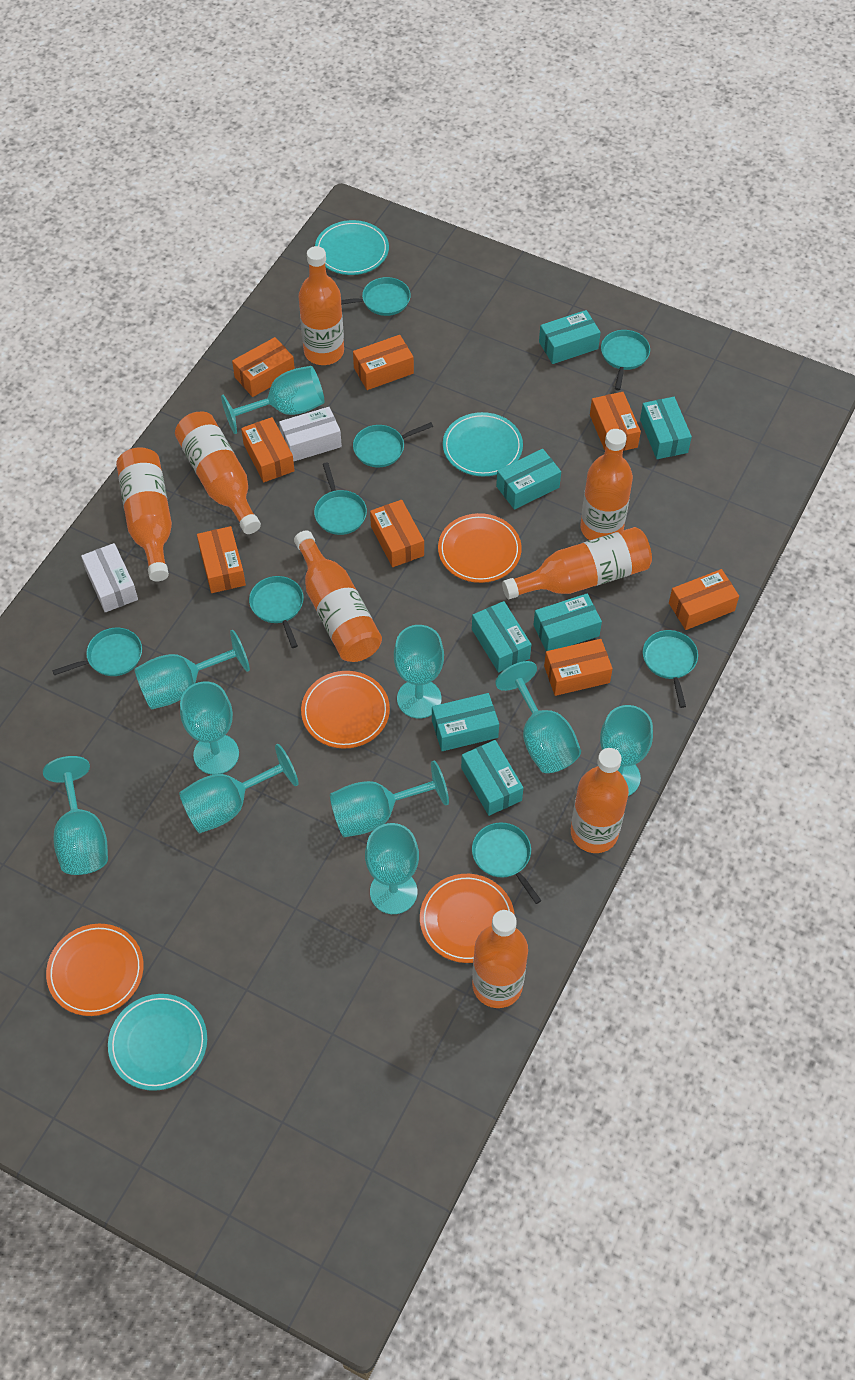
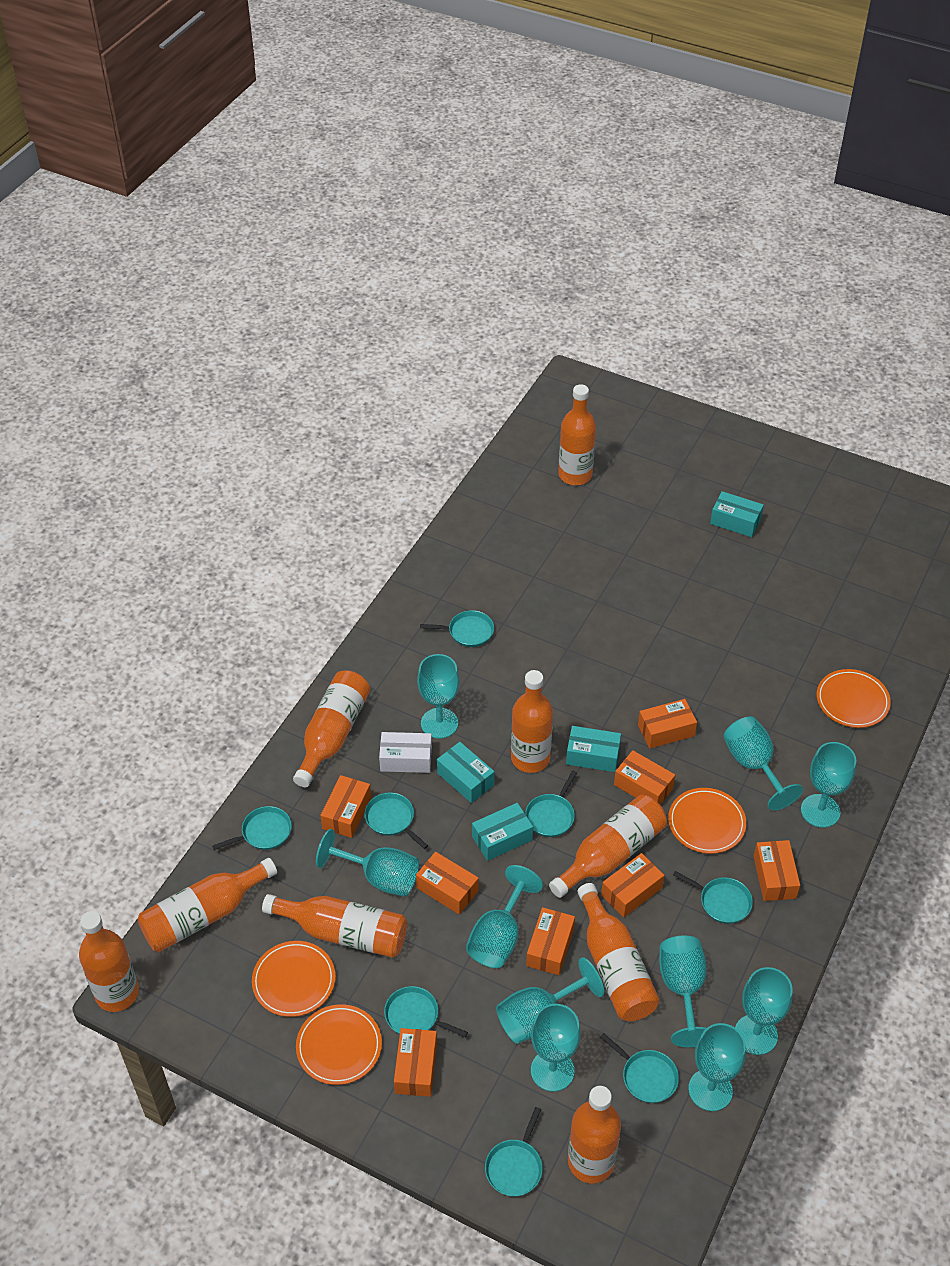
orange bottle: [116,447,172,581] [175,411,261,534] [294,530,382,662] [298,246,344,365] [472,910,528,1008] [502,527,652,599] [571,748,629,853] [580,429,633,540] = 8 -> [79,911,139,1012] [137,858,277,952] [262,894,407,958] [293,670,370,787] [511,670,553,773] [549,795,667,898] [558,384,596,485] [568,1086,621,1183] [577,883,660,1021] = 9
turquoise box: [432,693,499,751] [461,740,523,816] [472,601,531,673] [496,449,561,510] [533,594,602,651] [539,310,601,364] [640,397,692,459] = 7 -> [437,742,494,803] [472,803,533,861] [566,726,621,772] [710,491,764,537] = 4
turquoise plate: [108,994,207,1091] [315,220,389,275] [443,412,523,476] = 3 -> none = 0
white box: [81,543,138,612] [279,407,342,461] = 2 -> [379,732,432,773] = 1

